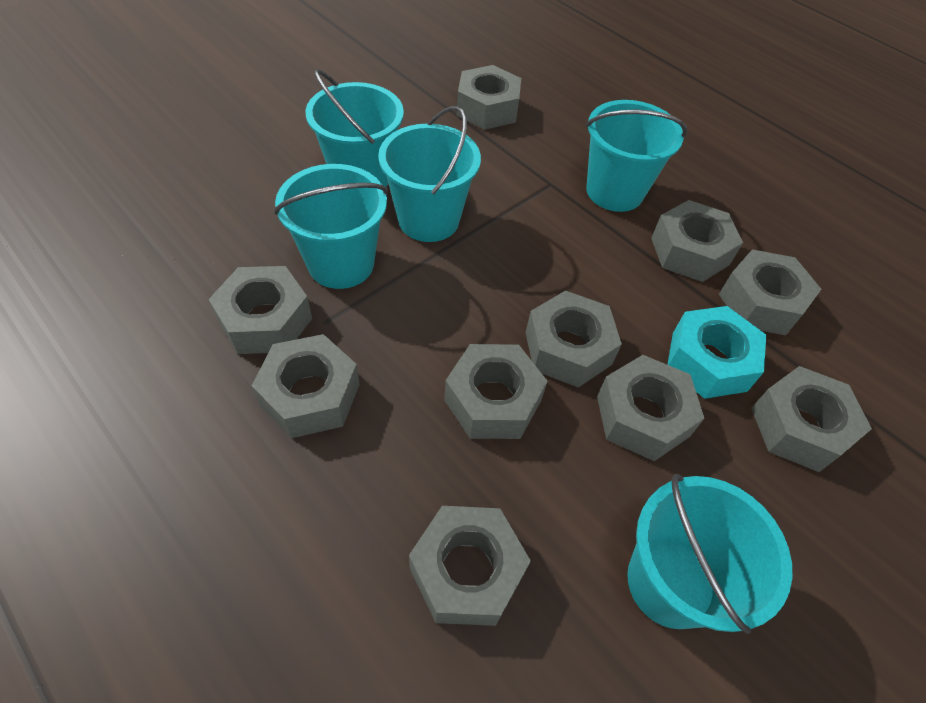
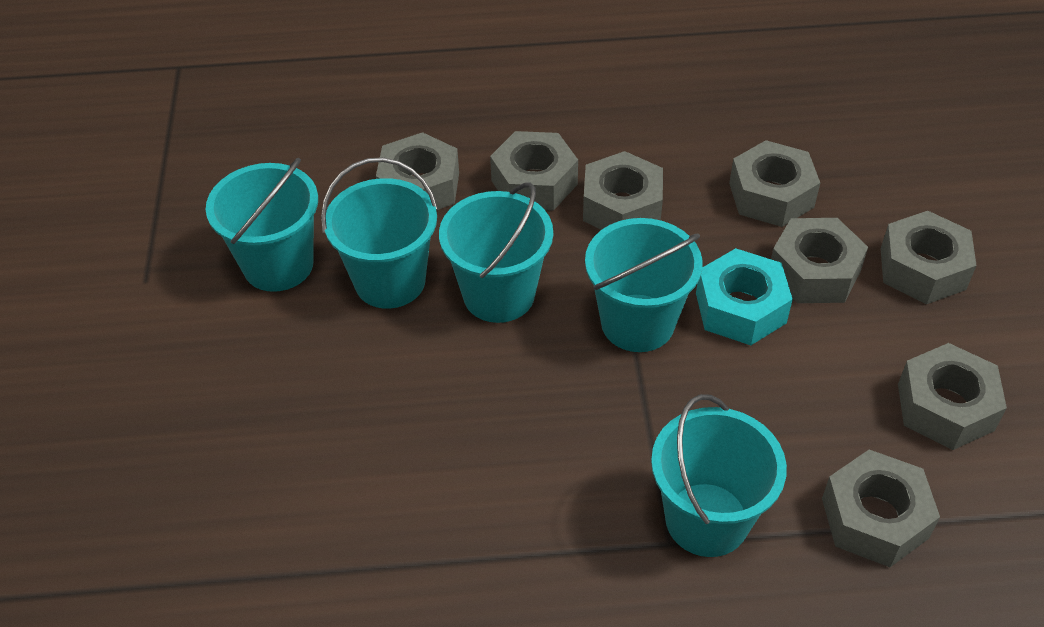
grey nut: [209,266,312,354] [252,334,360,438] [409,506,531,626] [444,344,548,439] [457,65,521,130] [526,290,622,388] [597,355,705,461] [651,200,743,282] [719,249,821,335] [751,366,872,472] = 10 -> [376,132,459,210] [490,131,578,211] [583,151,663,230] [729,140,820,227] [771,218,868,303] [822,449,940,567] [881,211,977,304] [898,343,1007,450] = 8

